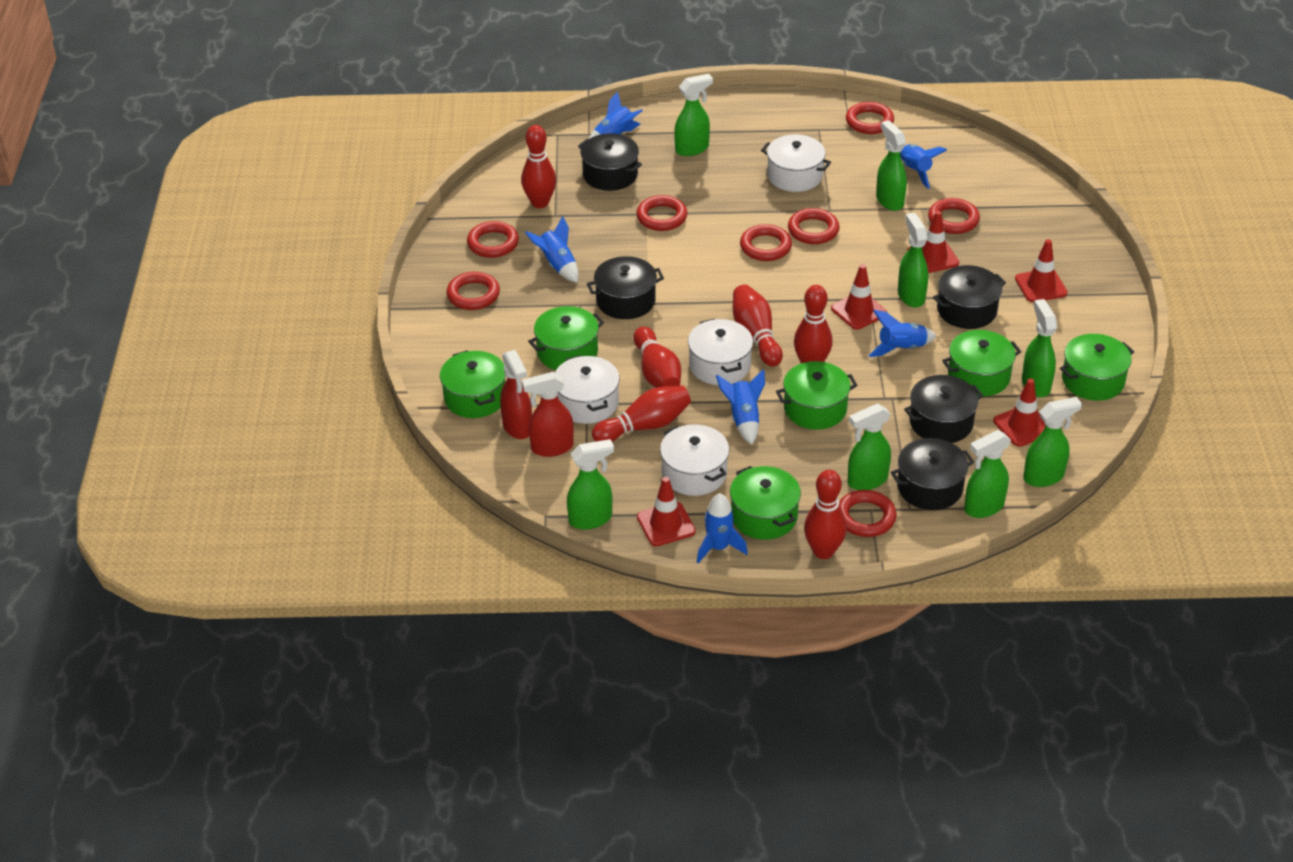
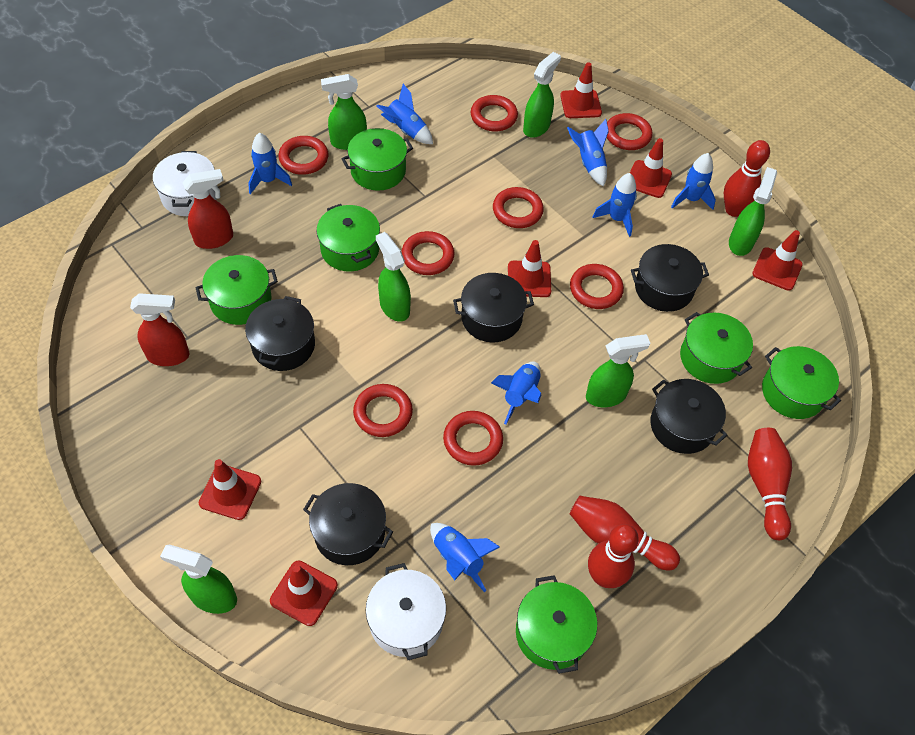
blue rocket: [525,216,579,283] [589,91,643,139] [697,493,748,563] [716,369,765,445] [869,310,936,357] [900,144,947,189] = 6 -> [248,133,292,194] [377,84,433,144] [430,523,500,592] [491,362,541,424] [567,119,609,187] [593,173,637,237] [671,153,716,210] = 7
green spray bottle: [567,439,614,530] [674,74,713,156] [848,404,891,490] [876,120,907,211] [898,213,928,307] [964,430,1011,518] [1022,299,1057,397] [1023,397,1082,487] = 8 -> [160,545,237,614] [321,74,367,150] [376,232,411,322] [523,52,561,138] [586,334,650,407] [729,167,777,256] = 6
red bowling pin: [521,125,556,208] [592,386,691,442] [633,327,681,388] [733,285,783,367] [794,285,833,363] [804,470,847,559] = 6 -> [569,496,680,570] [588,524,639,588] [724,140,770,217] [748,428,792,540] = 4
red traffic cone: [637,477,696,546] [831,264,887,330] [907,211,959,273] [993,379,1045,447] [1015,239,1068,302] = 5 -> [199,459,261,520] [270,561,338,626] [508,240,551,297] [560,62,602,118] [630,138,672,198] [752,230,803,291] = 6
white pot: [555,355,620,424] [660,424,729,496] [688,318,753,385] [761,135,831,192] = 4 -> [153,151,218,216] [366,563,446,660] = 2

